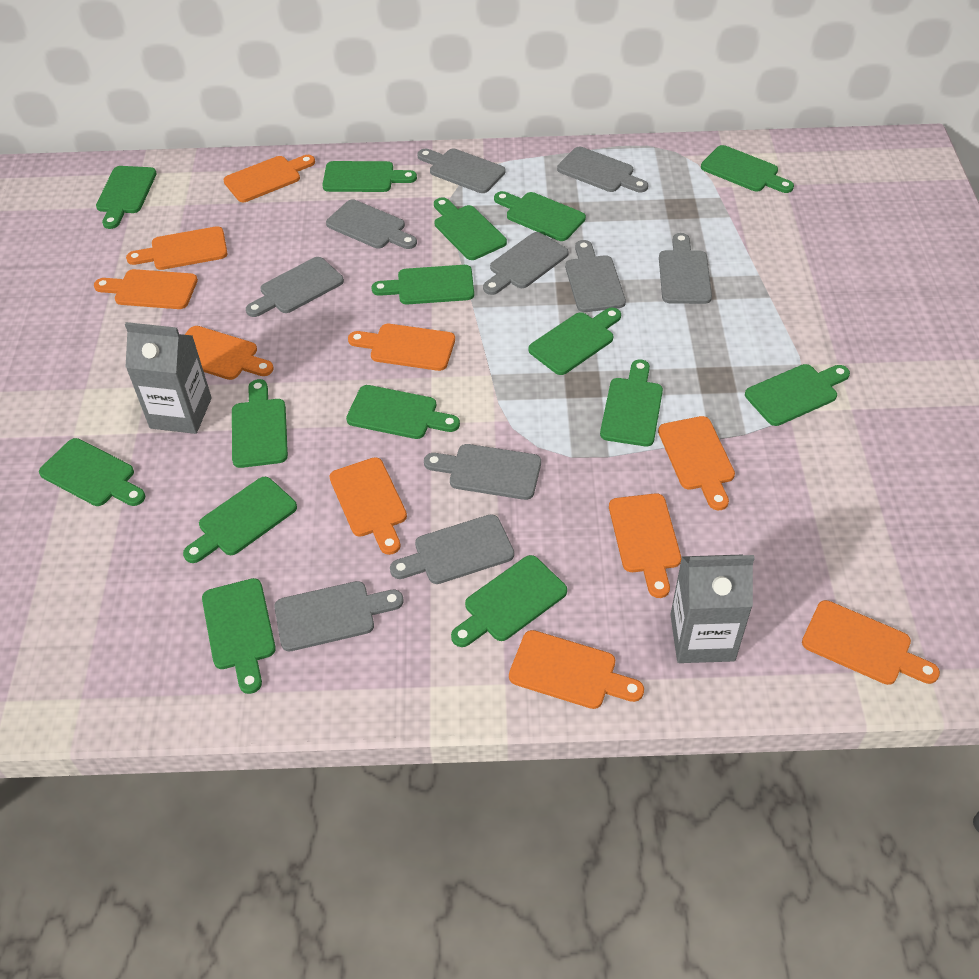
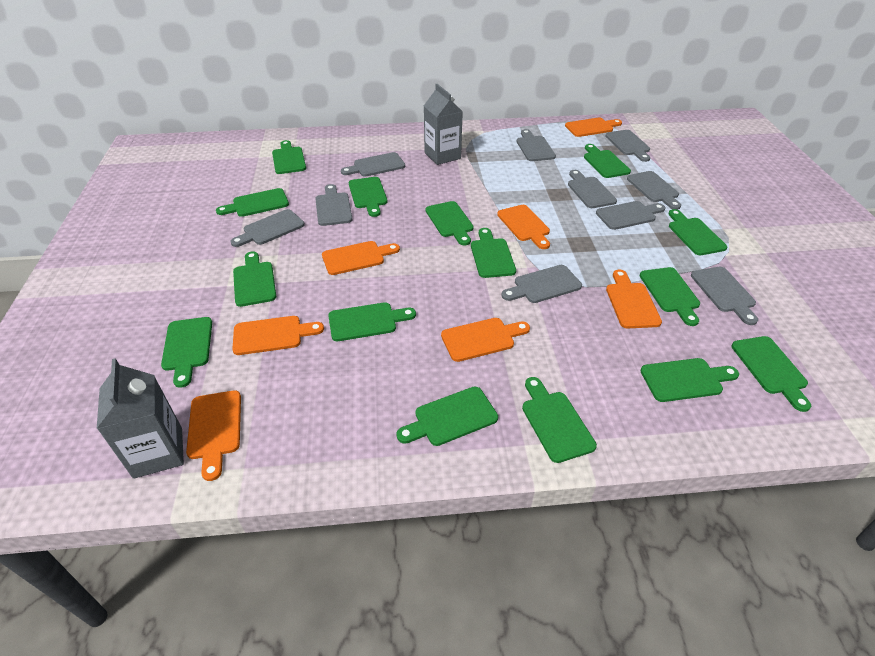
orange cutting board: [94,269,198,309] [126,226,228,270] [185,326,274,380] [224,155,315,202] [330,457,407,555] [348,324,455,371] [509,630,644,709] [609,493,681,598] [658,416,735,510] [802,600,940,685] = 10 -> [186,390,241,481] [232,316,324,355] [322,241,400,275] [441,318,530,362] [497,205,550,249] [565,118,622,137] [606,270,662,328] = 7

